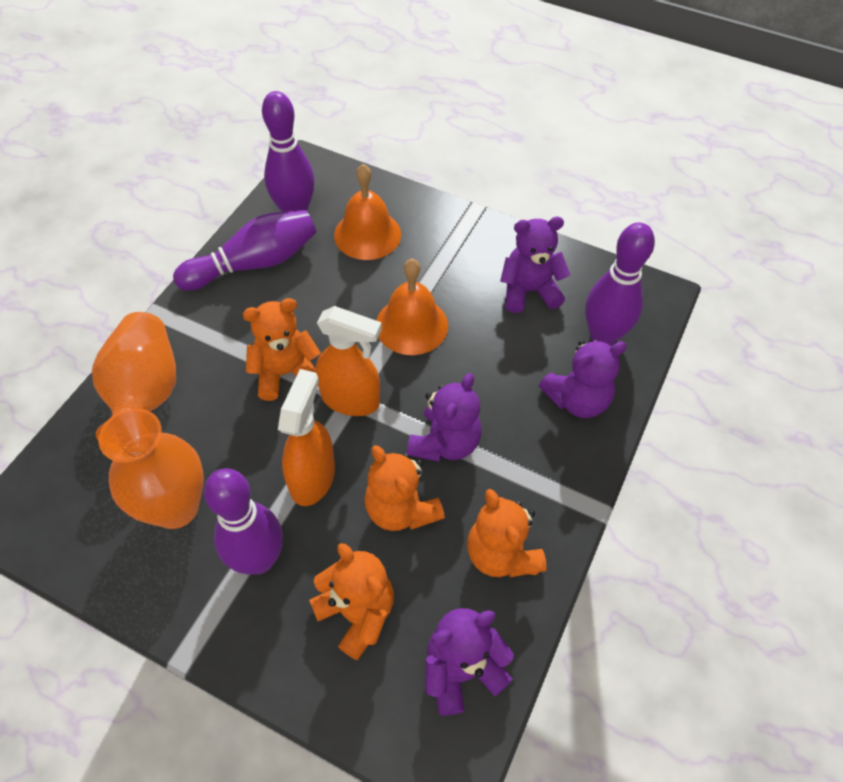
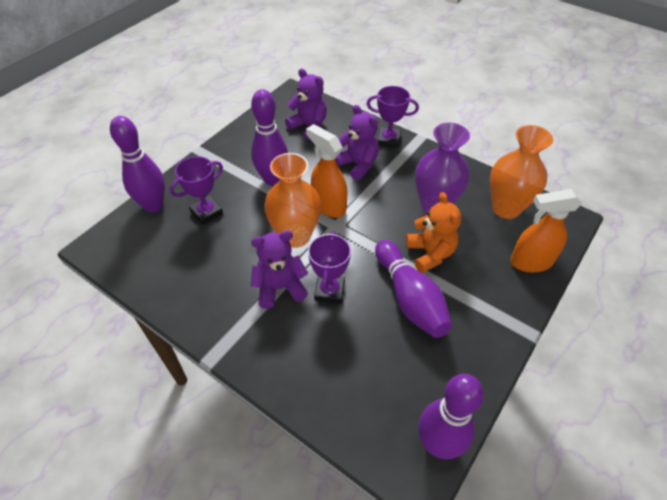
orange bell: [334,164,401,260] [376,259,448,355] = 2 -> none = 0
orange teddy bear: [243,298,321,401] [309,543,394,660] [364,445,445,531] [467,489,547,577] = 4 -> [406,192,461,273] = 1
purple teddy bear: [407,373,481,462] [426,608,514,716] [500,217,570,313] [539,340,627,418] = 4 -> [251,230,308,309] [285,68,327,140] [336,105,379,181] = 3
purple trophy: none = 0 -> [170,156,223,225] [308,231,351,304] [367,86,419,148] = 3
purple vase: none = 0 -> [415,123,470,213] = 1

